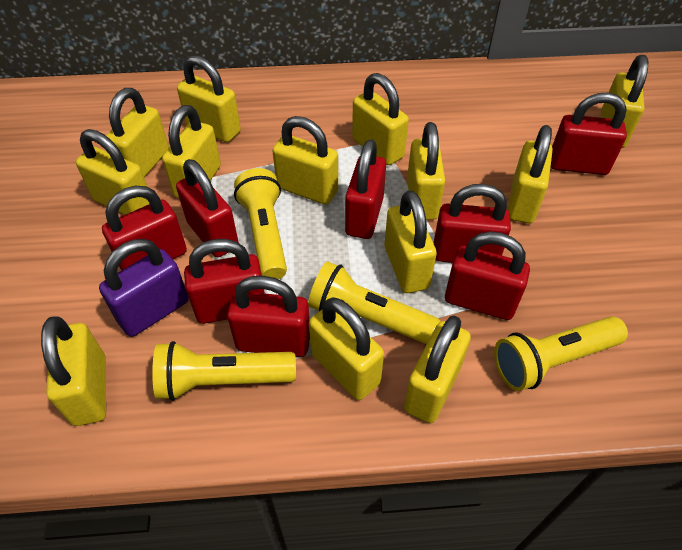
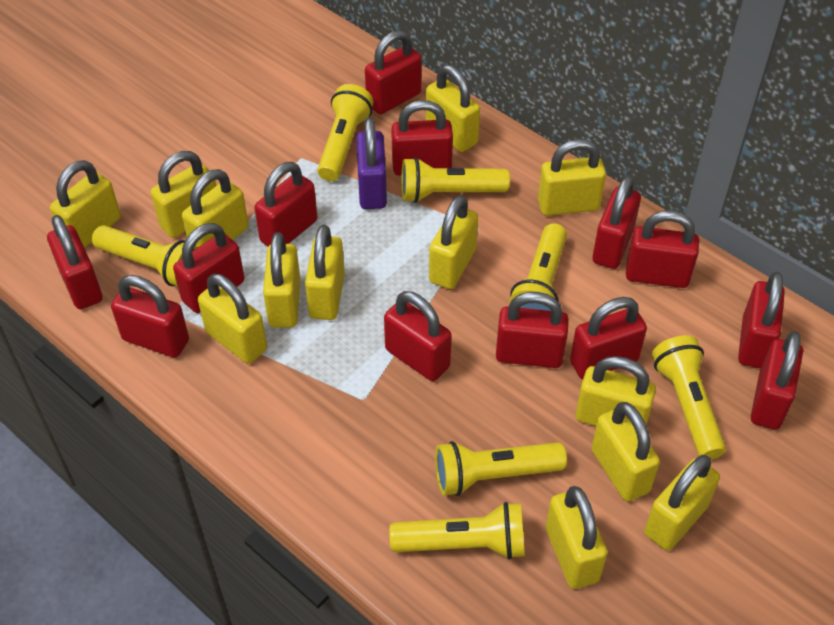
red padlock: [102,186,187,271] [176,159,239,257] [184,239,265,324] [227,276,310,357] [345,139,386,239] [434,184,511,263] [445,231,530,320] [551,93,627,175] = 8 -> [47,215,103,309] [111,275,189,358] [173,223,244,313] [254,162,317,247] [365,30,421,114] [384,291,452,381] [391,100,453,175] [496,292,569,368] [570,297,647,379] [592,175,641,269] [626,211,699,288] [738,272,785,369] [751,331,803,430] = 13
yellow flashlight: [152,341,296,401] [234,168,287,279] [308,261,440,344] [494,316,628,391] = 4 -> [92,225,198,287] [317,84,373,181] [389,502,525,560] [401,157,510,203] [435,441,567,496] [509,223,567,311] [652,335,726,459] = 7

